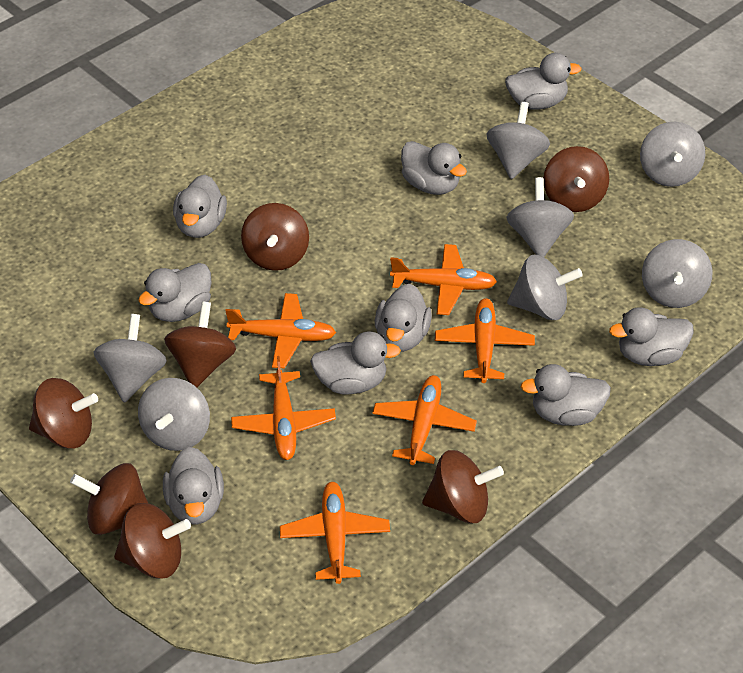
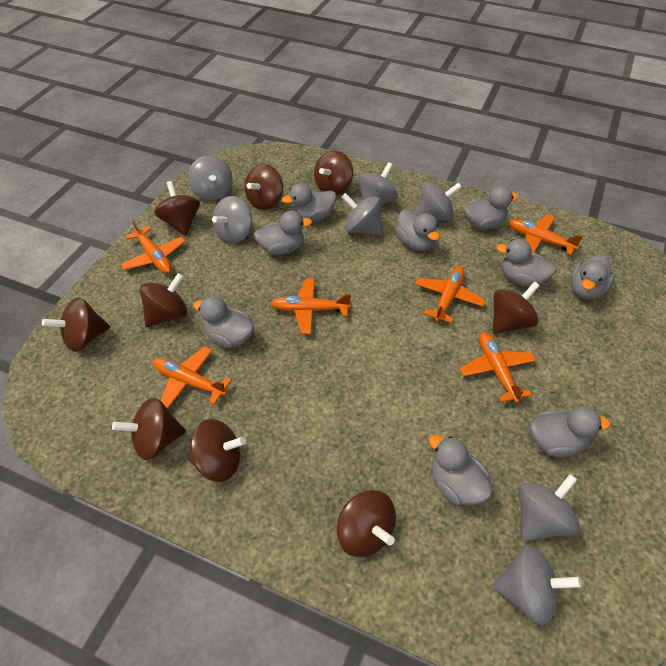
brown spinning top: [29,378,98,448] [70,463,149,535] [114,503,191,579] [164,302,236,387] [241,203,309,271] [422,450,504,523] [544,146,609,212] = 7 -> [42,298,110,352] [112,397,186,460] [140,273,188,327] [154,181,200,236] [188,419,246,482] [245,164,283,210] [314,151,353,195] [337,490,396,557] [493,281,540,334] = 9

